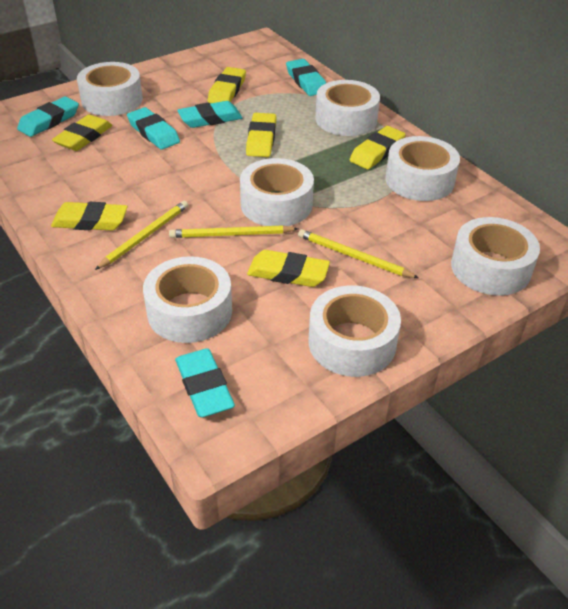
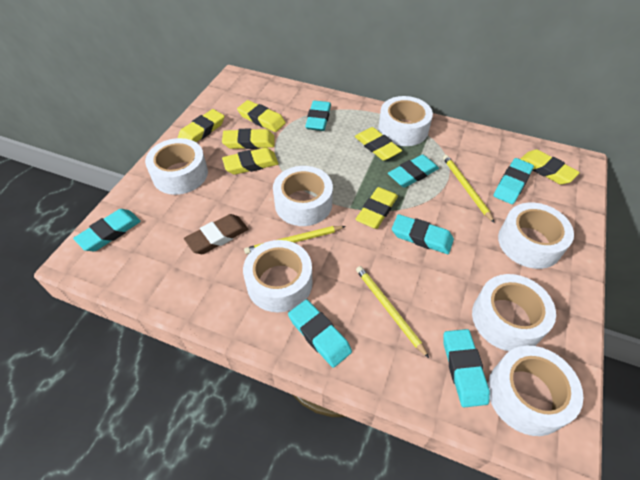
brown eraser: none = 0 -> [184,214,248,254] = 1
turquoise eraser: [17,96,79,137] [127,107,180,150] [175,348,235,417] [177,101,242,128] [286,59,326,96] = 5 -> [73,209,141,251] [288,299,352,368] [305,100,331,131] [388,155,439,188] [392,214,454,254] [444,329,490,407] [494,158,534,204] = 7
yellow eraser: [51,202,128,230] [52,115,112,151] [207,67,246,103] [246,113,277,157] [247,250,330,287] [350,126,406,169] = 6 -> [178,109,224,142] [222,128,275,149] [222,148,279,175] [237,100,286,132] [355,127,402,161] [355,187,398,229] [520,149,580,185] = 7

